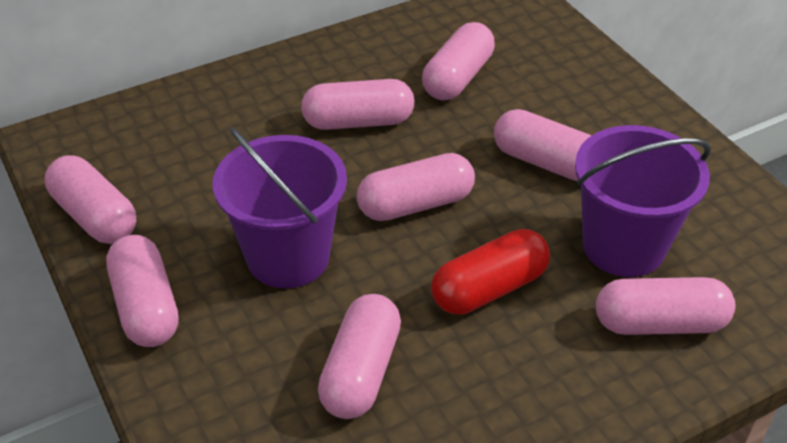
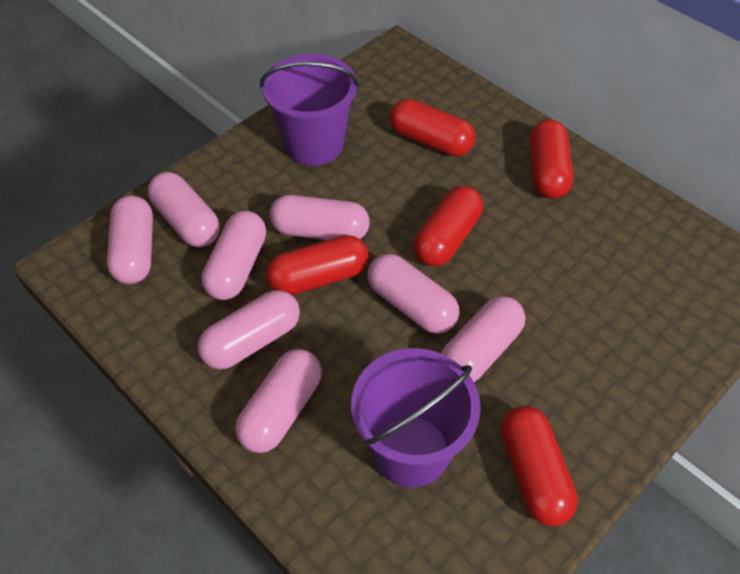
red capsule: [431,229,550,315] = 1 -> [266,235,369,295] [390,99,475,156] [414,186,483,267] [501,406,578,526] [530,119,573,199] = 5

